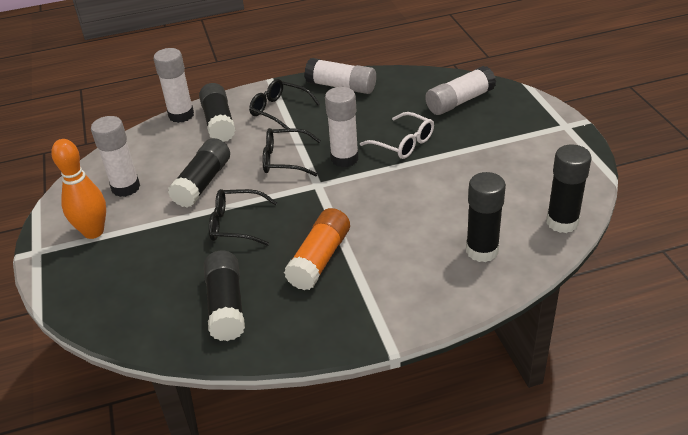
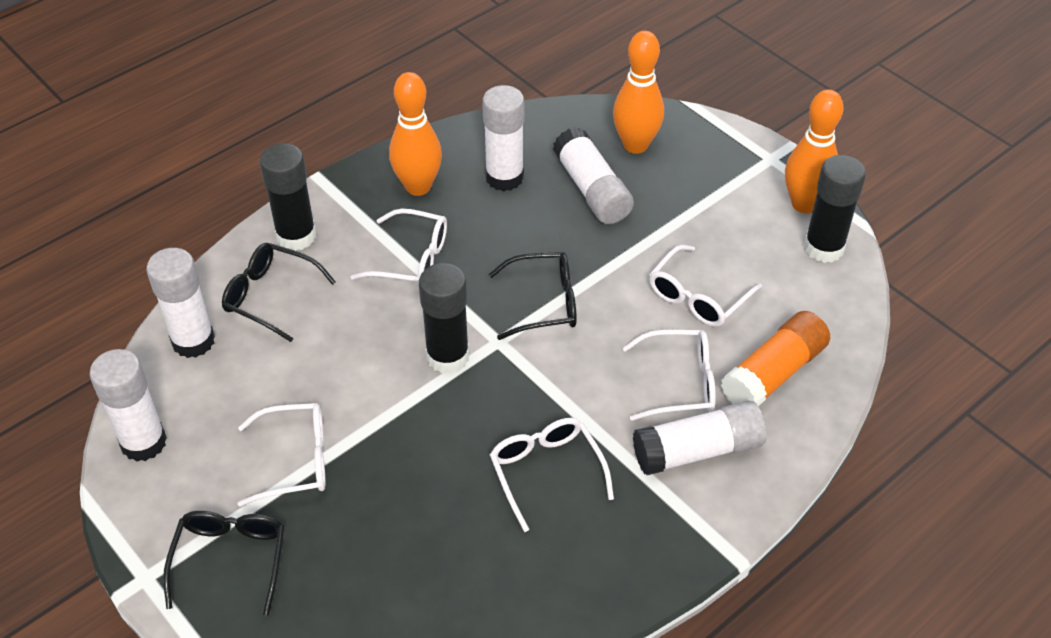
black glue stick: [168,138,230,208] [199,83,236,142] [204,250,245,341] [466,172,506,262] [546,144,591,233] = 5 -> [260,143,316,251] [419,263,469,374] [804,155,866,263] = 3
orange bowling pin: [51,139,106,239] = 1 -> [389,72,442,196] [613,31,664,154] [785,90,844,213] = 3
white glasses: [360,112,434,159] = 1 -> [237,403,325,507] [351,209,447,285] [490,418,614,532] [623,330,716,421] [649,245,762,327] = 5

